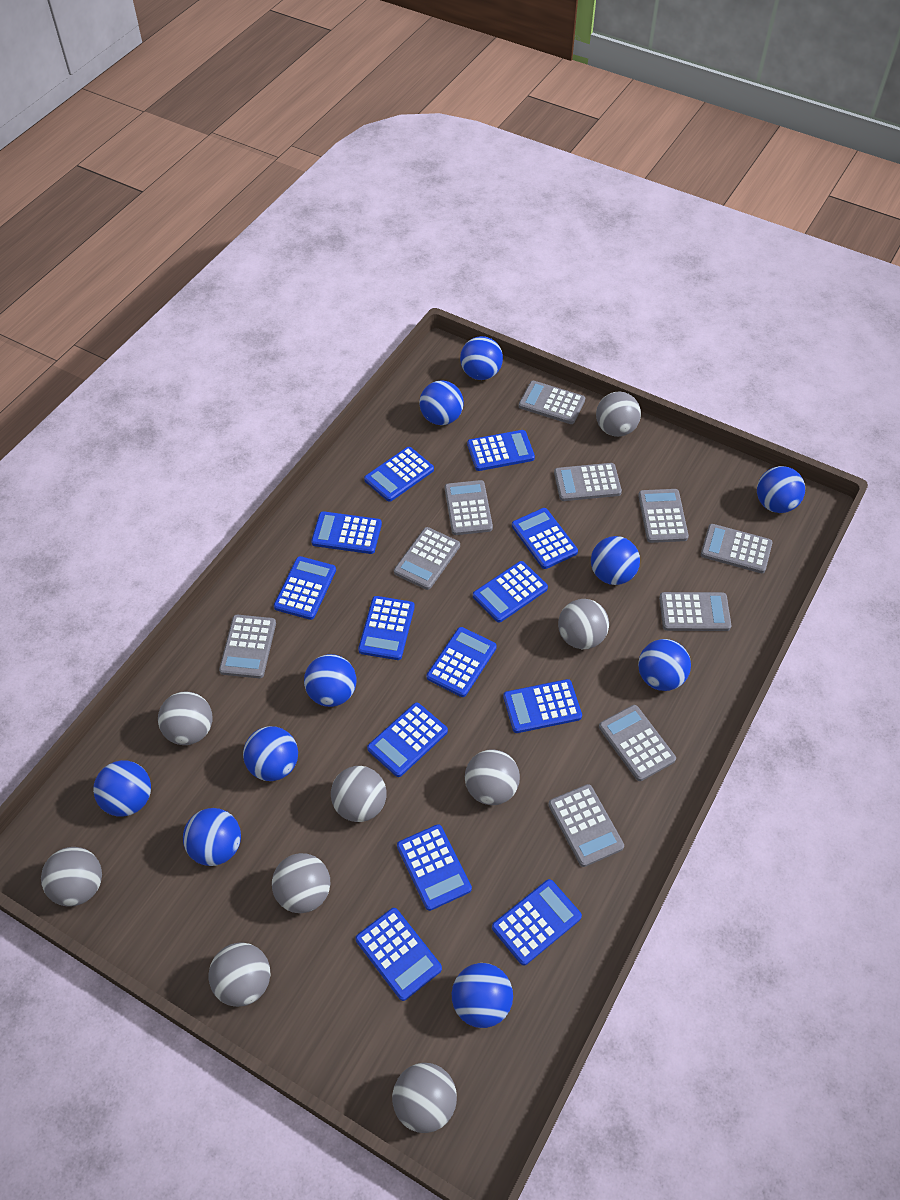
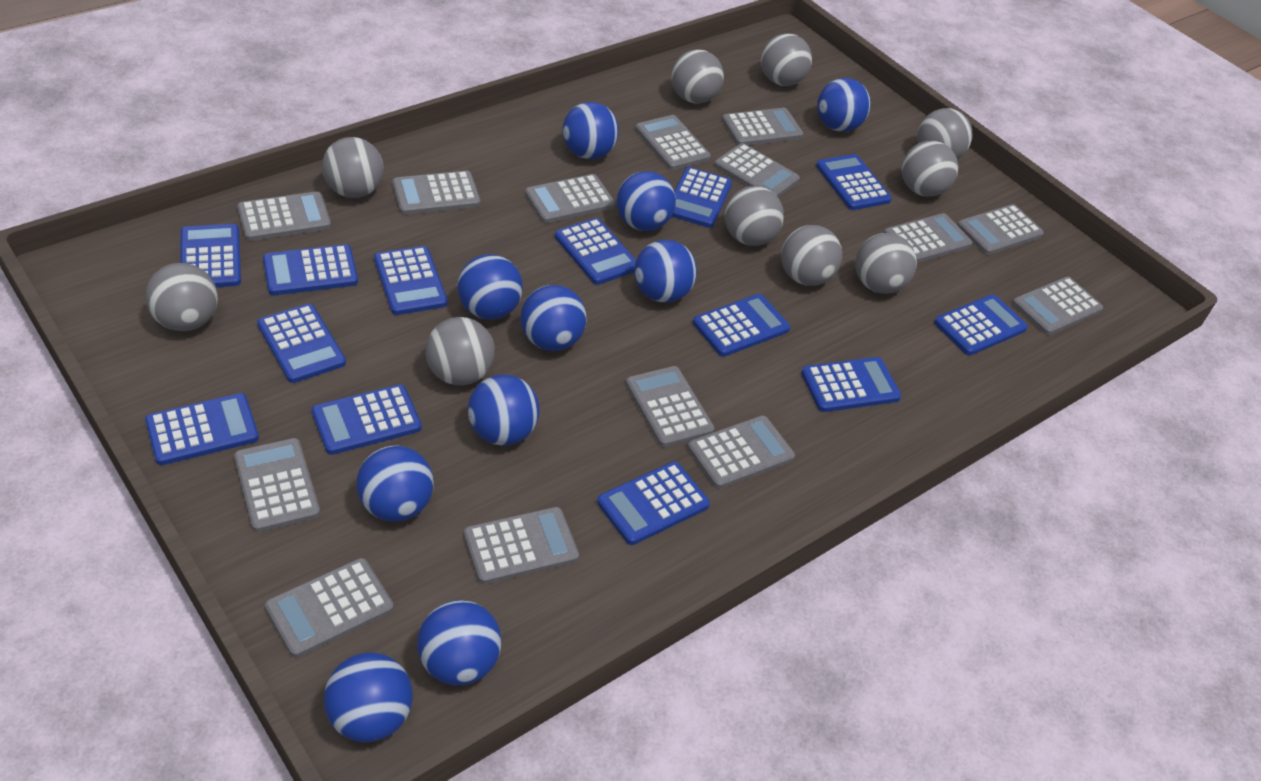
grey ball: [41,847,102,907] [158,691,212,745] [208,942,271,1007] [272,853,330,913] [331,766,386,822] [392,1063,457,1133] [465,749,520,805] [558,599,609,649] [596,392,641,437] = 9 -> [145,263,218,331] [322,137,384,198] [425,317,495,386] [671,49,724,104] [725,186,784,246] [761,33,812,86] [781,225,842,286] [855,233,917,294] [902,141,958,197] [918,108,972,159] = 10
grey calculator: [219,615,276,678] [394,527,460,590] [445,480,493,535] [519,381,585,424] [548,784,624,867] [554,463,622,501] [599,705,676,781] [638,489,689,543] [659,592,731,631] [701,524,773,573] = 10 -> [234,438,320,532] [237,191,331,241] [265,558,394,658] [392,171,480,215] [464,507,579,584] [525,174,615,223] [626,366,715,447] [635,115,711,170] [687,415,795,489] [714,143,800,197] [722,108,803,145] [884,213,973,263] [957,204,1044,255] [1012,277,1103,335] = 14

